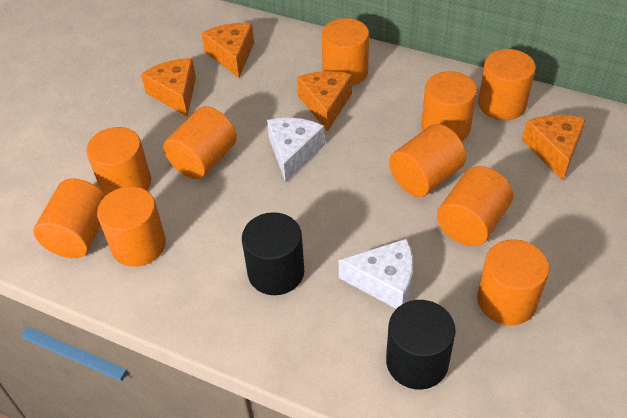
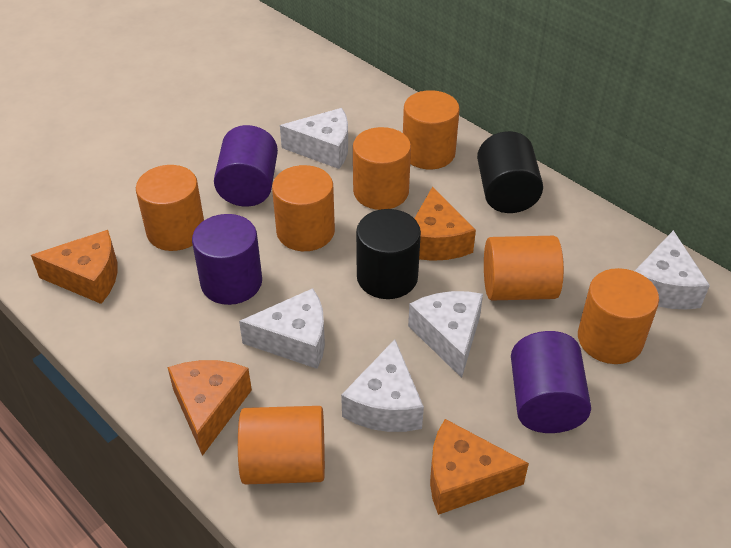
orange cylinder: [33,179,106,258] [86,127,151,195] [97,186,166,267] [163,106,237,179] [322,18,369,86] [389,124,466,197] [421,71,477,141] [437,166,514,246] [477,239,549,325] [478,49,536,120] = 10 -> [136,165,204,251] [238,406,325,484] [272,165,335,251] [353,127,411,210] [403,90,460,169] [484,236,564,301] [578,268,659,364] = 7
purple cylinder: none = 0 -> [192,214,262,305] [214,125,278,207] [511,331,591,433] = 3
white cheese: [267,118,325,182] [339,239,413,309] = 2 -> [239,288,325,369] [280,108,348,169] [341,339,424,432] [408,291,483,378] [635,230,710,309] = 5

